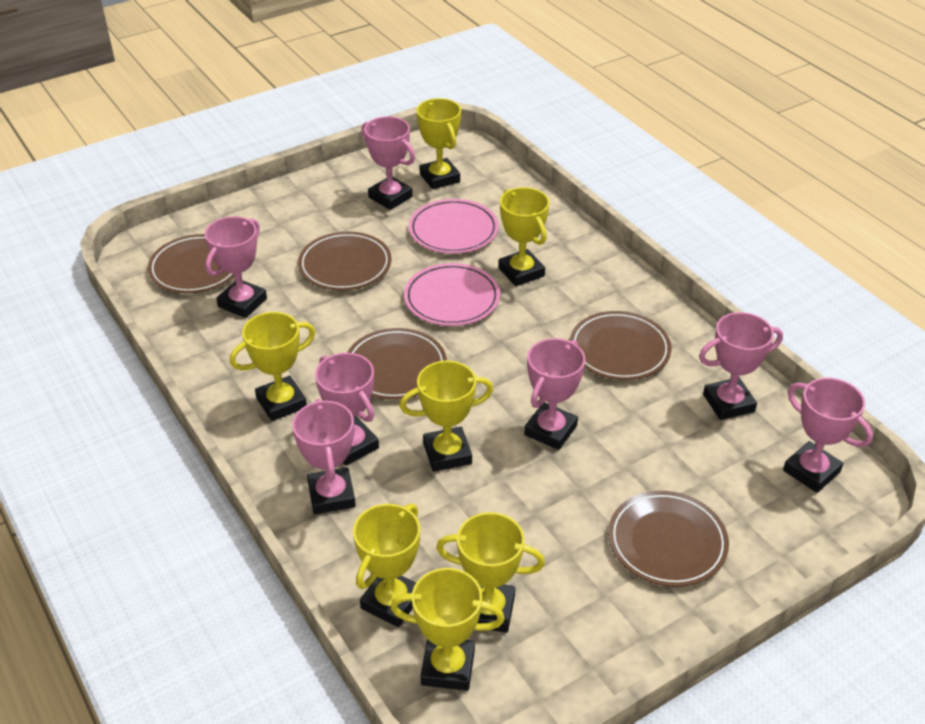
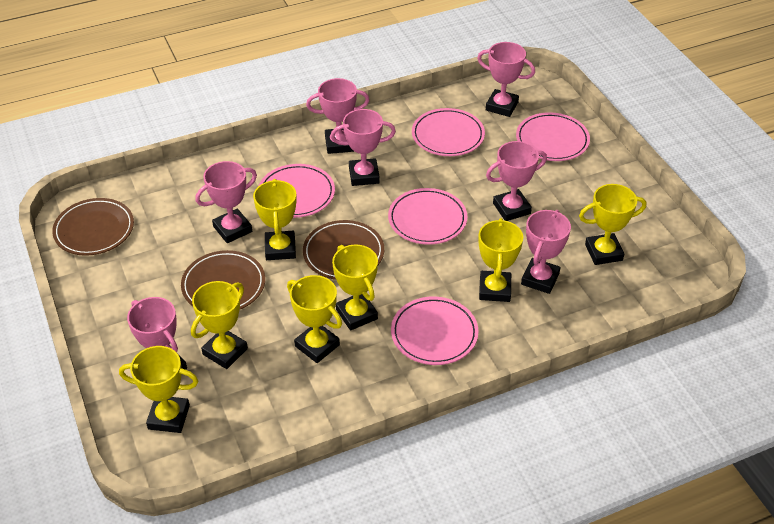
brown plate: [148,234,234,293] [298,232,392,290] [347,328,447,400] [570,311,671,380] [608,491,729,587] = 5 -> [52,198,134,256] [181,250,265,309] [303,220,384,280] = 3
pink plate: [404,263,500,326] [409,199,499,254] = 2 -> [259,164,335,218] [388,188,467,245] [391,296,479,365] [412,108,485,156] [516,112,590,161] = 5

